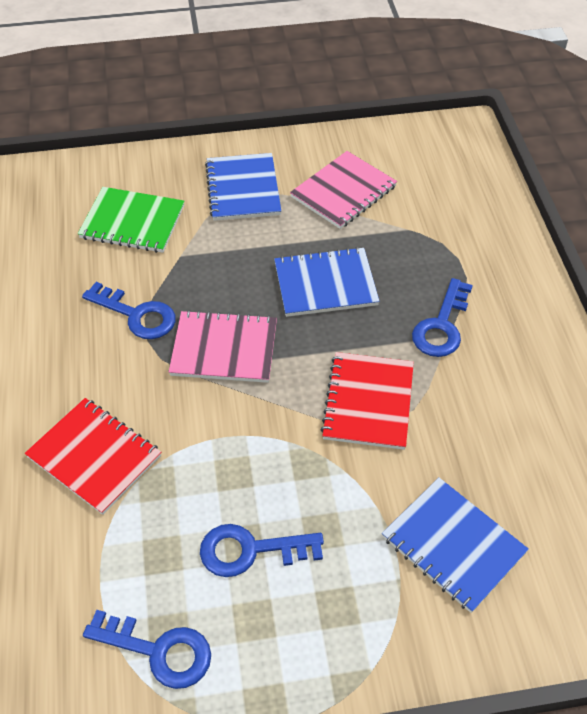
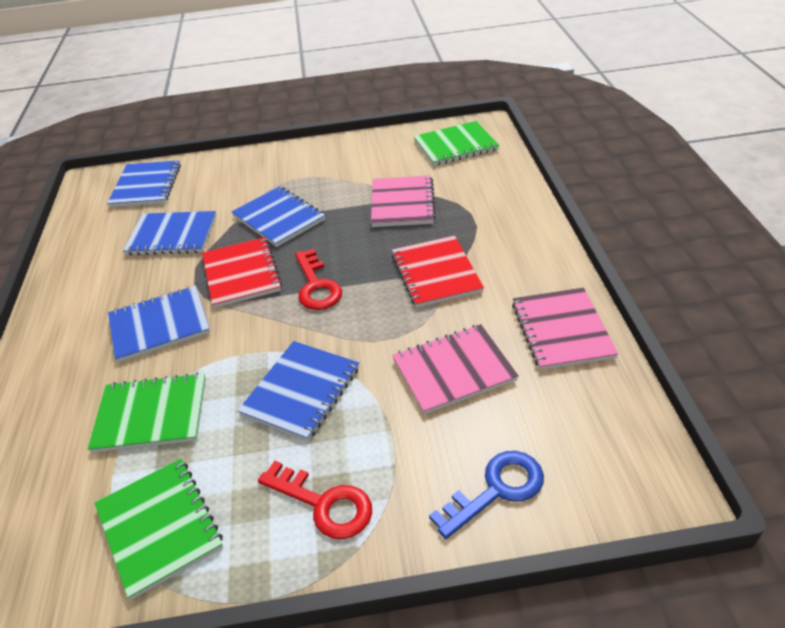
blue key: [82,282,176,339] [83,610,211,689] [200,524,324,577] [412,278,473,357] = 4 -> [429,451,544,539] = 1
blue notebook: [205,153,281,221] [274,247,380,317] [382,478,529,613] = 3 -> [107,160,181,207] [108,286,210,362] [123,211,217,255] [231,186,325,247] [238,341,359,441] = 5
green notebook: [78,187,185,253] = 1 -> [88,373,206,453] [95,459,223,600] [414,121,499,166] = 3
pink notebook: [168,310,277,383] [290,151,397,229] = 2 -> [371,176,436,227] [392,324,519,415] [512,288,618,370] = 3
red key: none = 0 -> [258,461,372,539] [295,249,342,310] = 2

